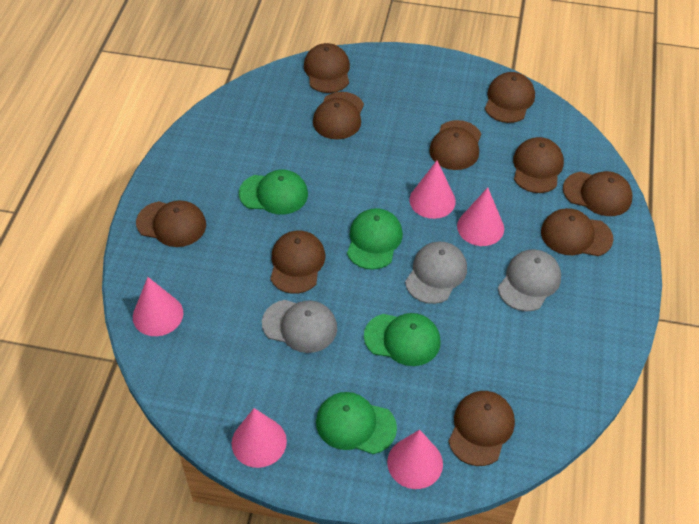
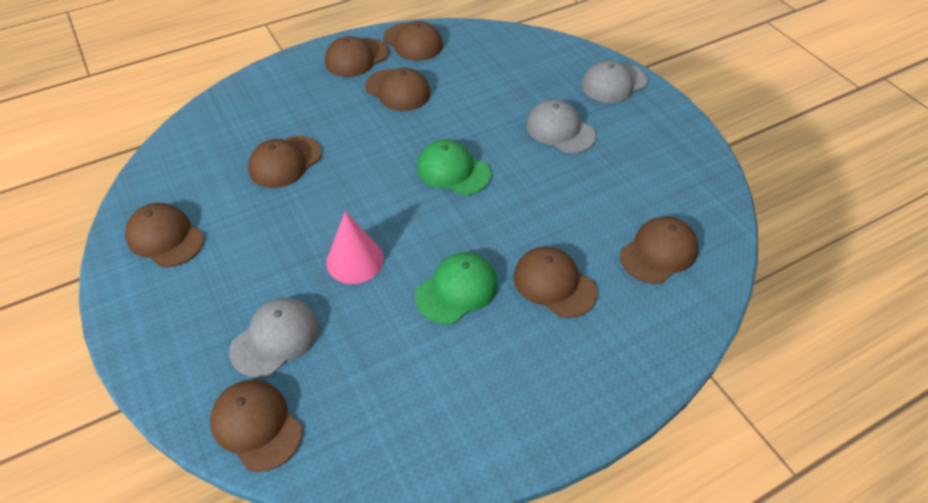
brown cap: [136,200,206,247] [270,231,325,294] [304,43,350,93] [313,92,364,139] [429,120,481,170] [448,391,515,466] [485,72,535,123] [513,137,564,193] [541,208,613,256] [563,171,633,216] = 10 -> [125,203,204,267] [210,380,302,472] [248,136,322,188] [325,36,389,77] [365,68,431,111] [383,21,443,61] [514,247,597,318] [620,217,699,284] = 8
green cap: [239,169,308,215] [316,392,397,454] [347,208,403,270] [364,313,441,366] = 4 -> [415,252,498,324] [417,139,491,195] = 2
pink cone: [133,277,183,336] [232,408,287,468] [387,430,443,489] [409,161,456,219] [457,187,504,246] = 5 -> [326,211,384,284] = 1

